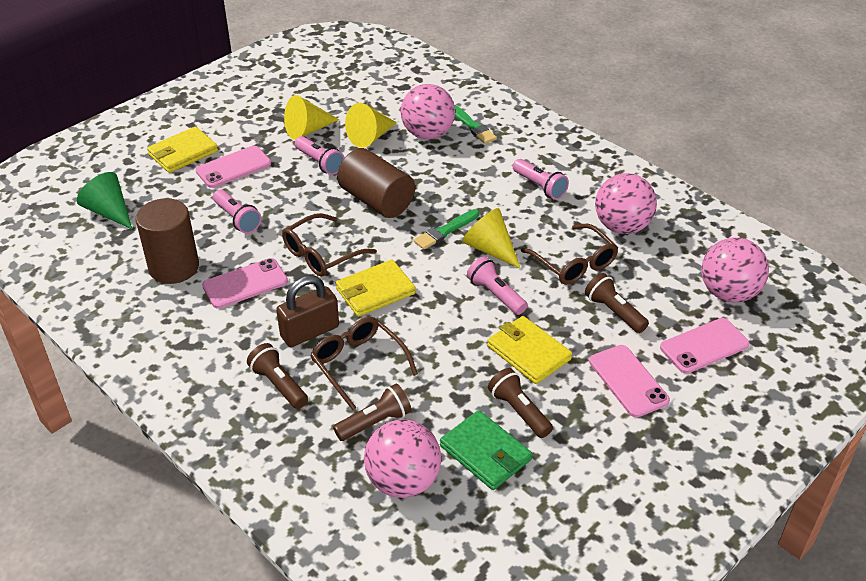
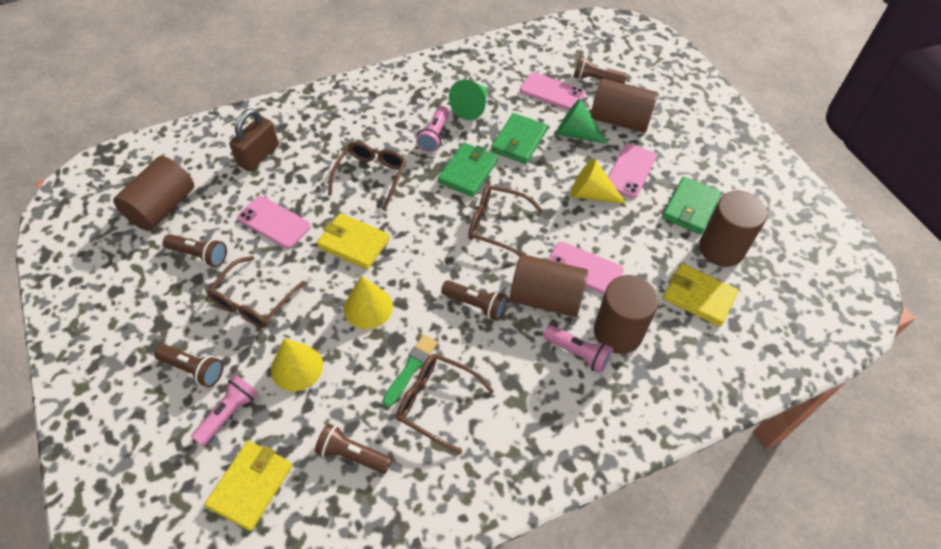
brown cylinder: [136,198,199,284] [337,148,415,218] = 2 -> [113,156,194,231] [510,254,588,317] [591,79,658,133] [594,275,659,354] [699,191,767,267] = 5
brown flashlight: [247,343,308,409] [333,384,412,441] [488,368,553,438] [585,273,649,333] = 4 -> [154,344,223,387] [163,234,227,267] [315,423,392,474] [441,280,507,321] [573,56,627,83] = 5
brown glasses: [282,213,377,277] [310,317,418,410] [521,224,618,285] = 3 -> [207,256,306,328] [328,141,406,211] [396,354,494,454] [468,185,543,256] = 4
green brush: [414,209,479,249] [455,105,497,144] = 2 -> [382,335,438,407] = 1
green cone: [77,172,132,229] = 1 -> [449,79,487,120] [556,99,608,144] = 2
green wallet: [440,410,532,490] = 1 -> [438,143,498,197] [491,113,547,164] [662,177,722,234] = 3
pink ball: [364,420,441,498] [401,84,455,139] [595,173,657,234] [701,237,769,303] = 4 -> none = 0
pink flashlight: [213,190,261,234] [295,136,344,175] [467,256,528,315] [513,159,569,200] = 4 -> [191,375,258,446] [416,106,449,153] [544,325,613,373] = 3

